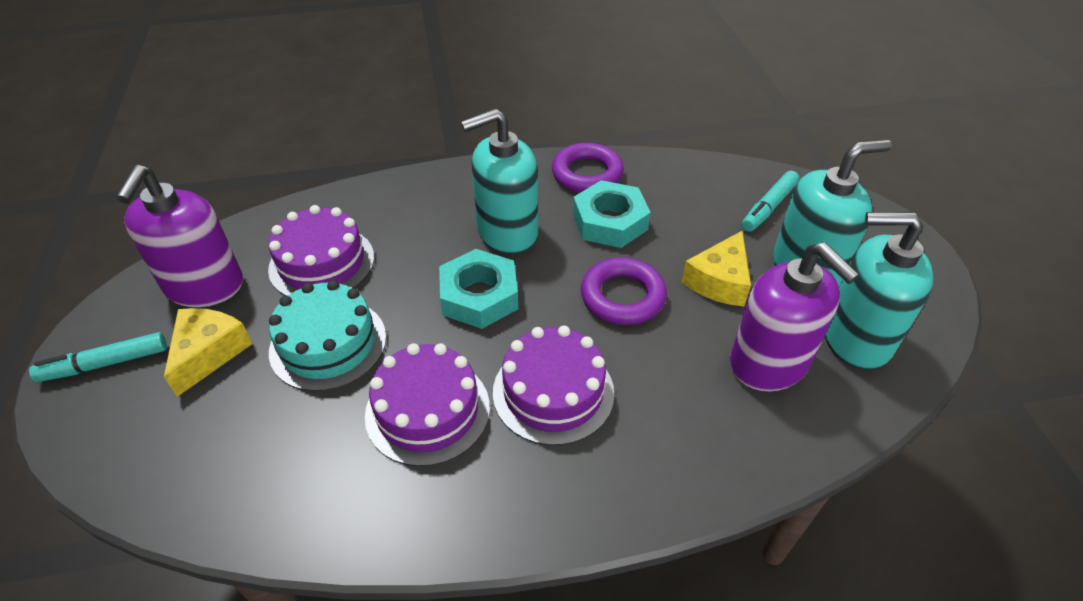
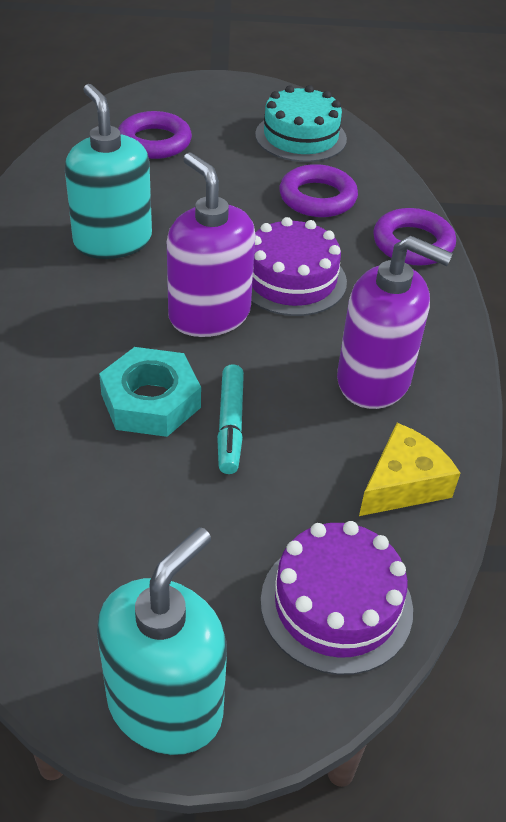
purple cake: [268,205,374,296] [365,343,490,467] [493,326,615,445] = 3 -> [251,217,347,316] [261,521,413,675] = 2
purple ring: [552,143,624,193] [581,257,667,325] = 2 -> [118,111,192,159] [280,164,358,217] [373,208,456,266] = 3
turquoise marker: [29,332,167,382] [742,171,799,232] = 2 -> [217,364,244,474] = 1
turquoise nut: [439,249,518,329] [573,180,651,248] = 2 -> [99,347,201,437] = 1
turquoise soap dispenser: [461,108,538,254] [773,139,892,286] [825,212,934,370] = 3 -> [65,84,152,259] [97,527,227,755] = 2
yellow cheese: [164,308,252,397] [681,231,751,306] = 2 -> [359,423,460,516] = 1

